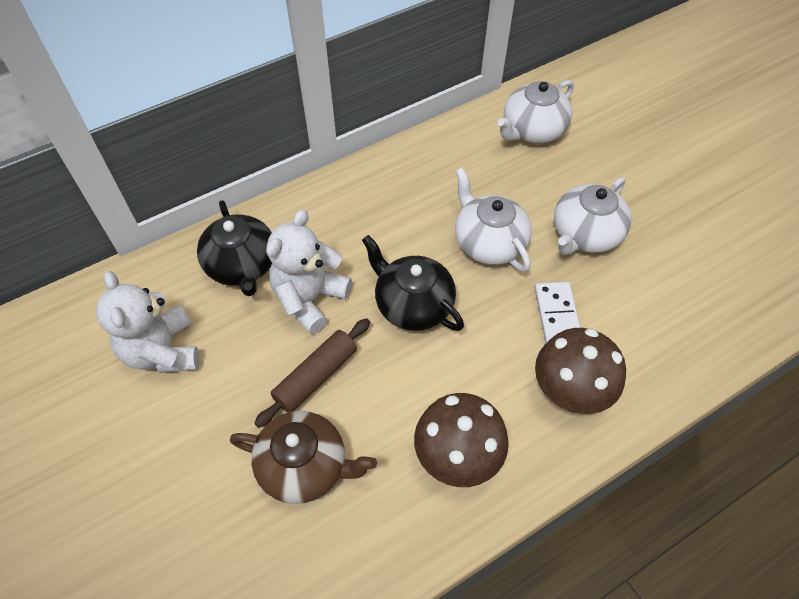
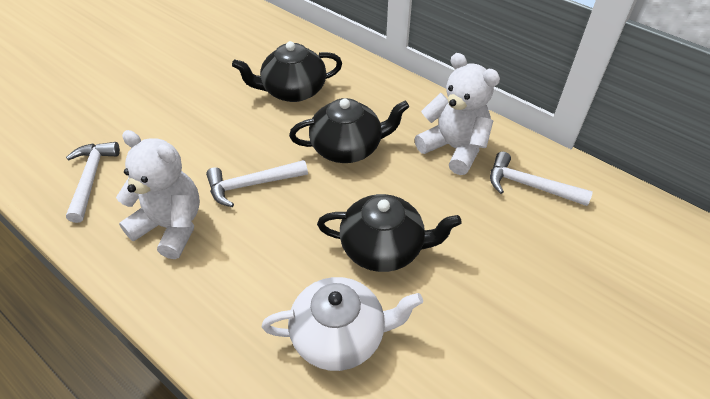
black teapot: [197,200,272,296] [362,235,464,331] = 2 -> [232,41,342,102] [289,98,409,163] [317,194,462,272] = 3
brown mushroom: [414,393,509,487] [535,328,626,414] = 2 -> none = 0
brown rolling pin: [254,318,370,428] = 1 -> none = 0
brown teapot: [230,411,377,504] = 1 -> none = 0
white domino: [534,282,580,344] = 1 -> none = 0
white hammer: none = 0 -> [66,142,120,223] [206,160,308,207] [490,152,593,206] = 3
white teapot: [455,167,532,272] [497,80,574,143] [554,177,631,255] = 3 -> [262,277,423,371] = 1

